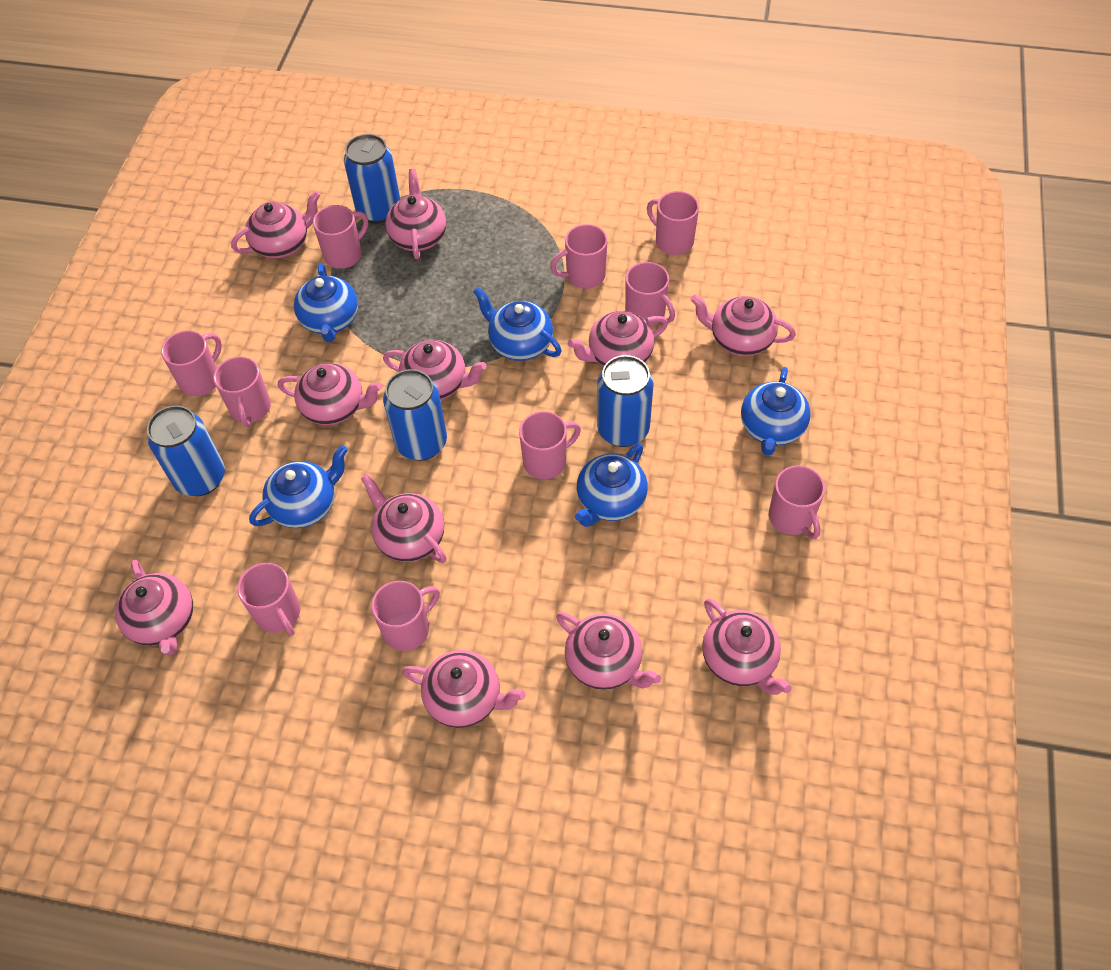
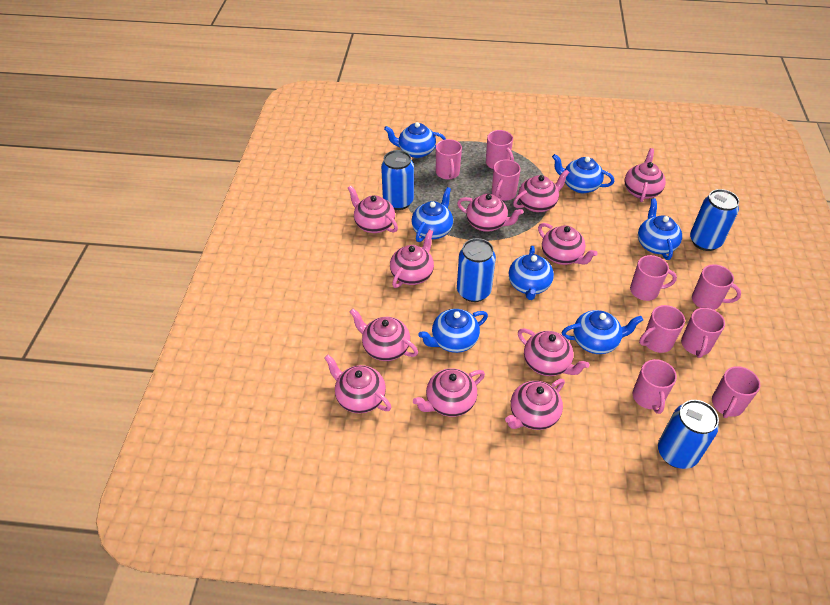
blue teapot: [249,445,348,528] [294,263,358,342] [473,287,561,361] [575,443,648,527] [741,367,811,456] = 5 -> [384,122,446,158] [412,187,453,242] [418,309,488,353] [509,246,554,300] [552,154,614,193] [562,310,643,354] [638,198,682,260] = 7
pink mug: [161,330,222,396] [213,356,271,427] [237,563,301,636] [313,205,368,269] [371,581,440,651] [519,411,581,479] [550,224,607,289] [625,262,675,327] [647,191,699,255] [769,465,825,539] = 10 -> [436,139,462,180] [486,130,514,169] [492,159,521,201] [630,255,677,301] [633,359,677,414] [639,305,685,353] [681,308,725,358] [692,264,741,310] [712,366,760,418] = 9

